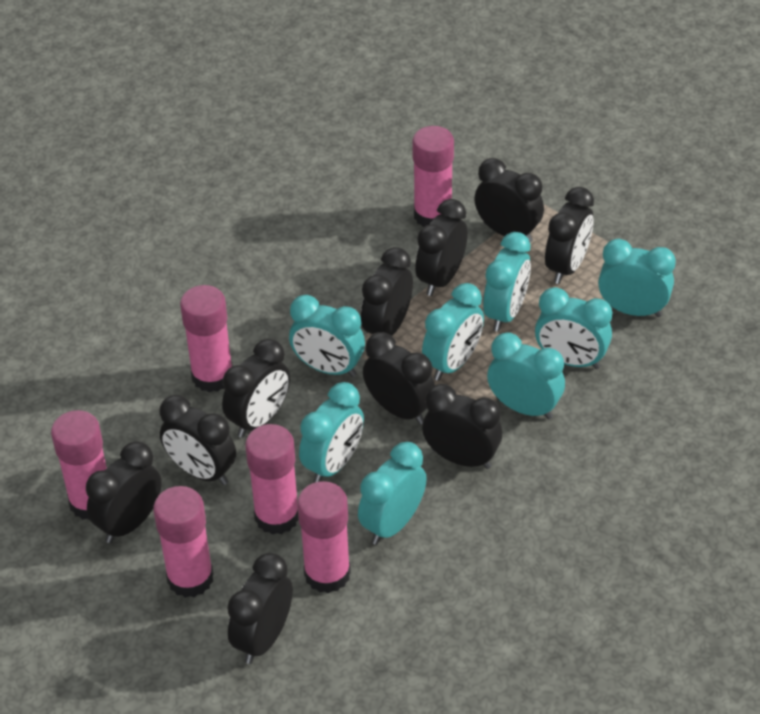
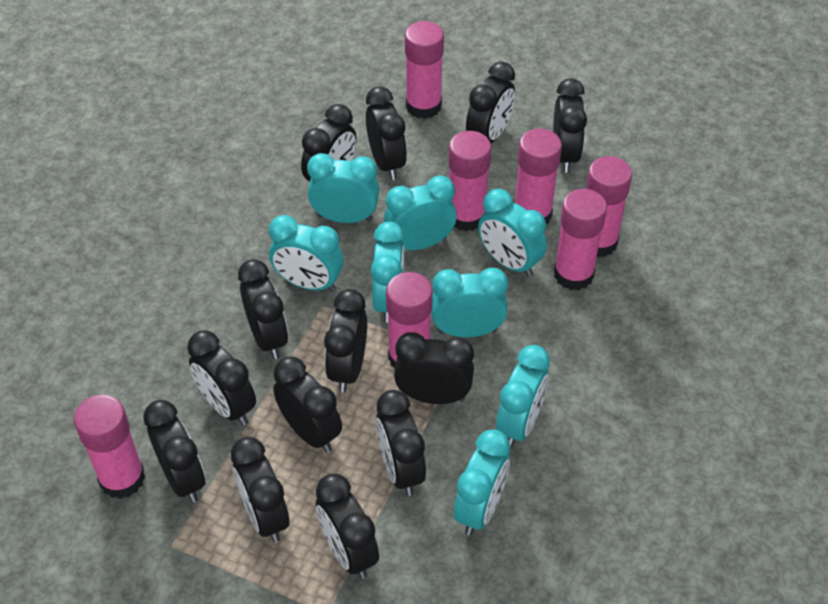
black clock: [86,441,162,543] [159,395,236,485] [222,339,290,438] [227,553,293,664] [361,247,413,336] [363,332,435,424] [415,199,468,296] [422,384,502,469] [474,158,544,242] [545,187,594,284] = 10 -> [143,400,205,503] [187,330,256,425] [231,437,289,542] [238,259,288,359] [273,357,342,453] [301,104,357,182] [316,474,379,579] [324,289,367,392] [366,87,407,180] [376,390,426,496] [394,332,474,404] [466,62,515,143] [553,78,587,173] = 13
pink glue stick: [51,410,107,520] [153,486,214,598] [180,285,233,392] [245,424,299,535] [297,481,351,593] [412,126,454,227] = 6 -> [74,395,145,499] [386,272,433,368] [405,21,444,119] [448,131,491,231] [514,129,562,224] [554,189,607,290] [586,156,632,257] = 7

